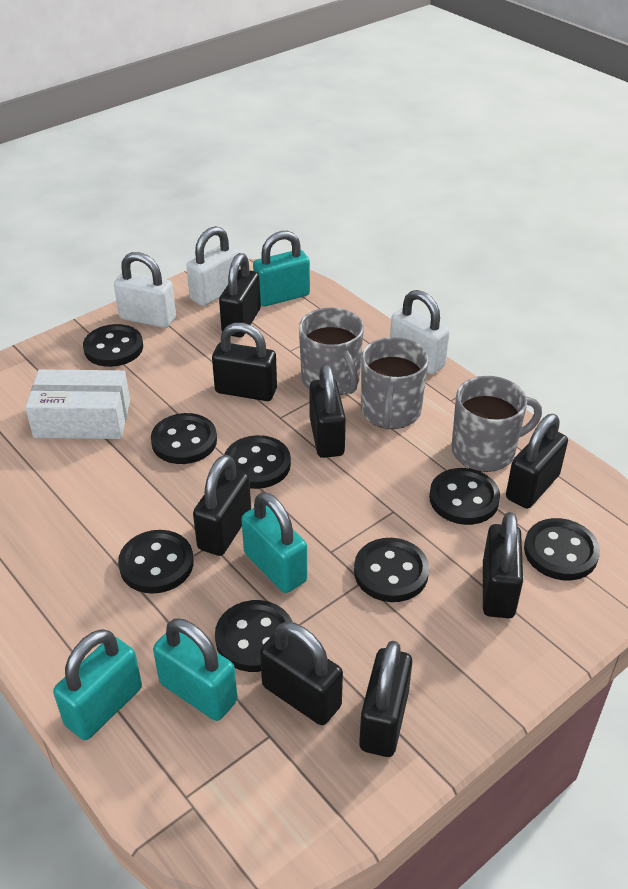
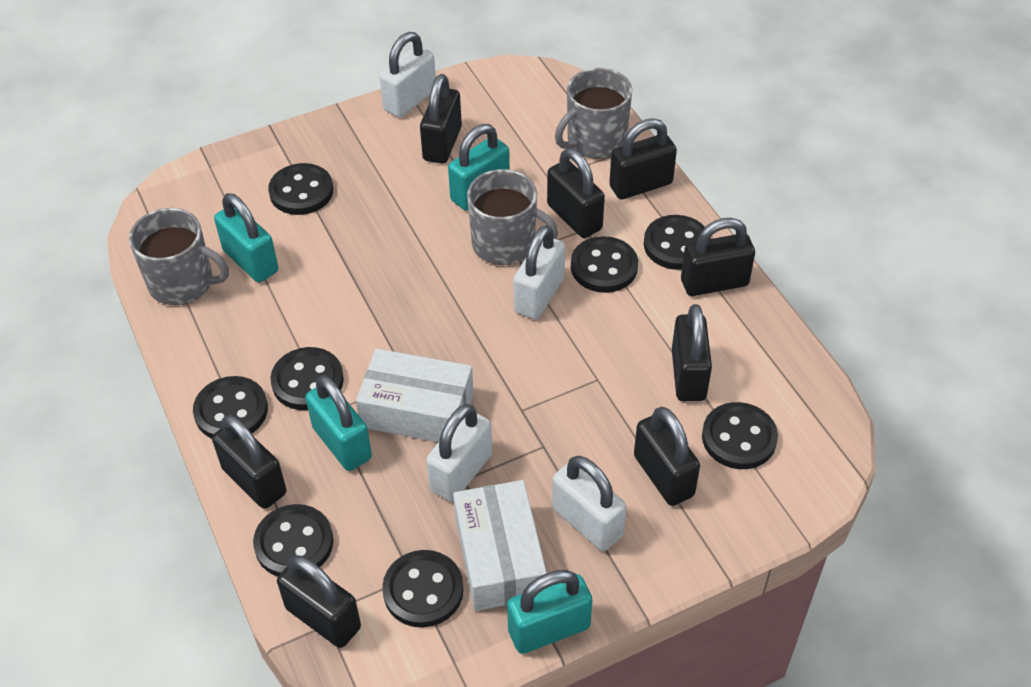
white box: [25,369,130,439] = 1 -> [356,349,474,442] [453,480,547,611] = 2
white padlock: [114,252,176,328] [186,226,240,306] [390,290,450,374] = 3 -> [379,32,436,118] [426,404,492,502] [513,225,565,319] [552,456,626,551] = 4

